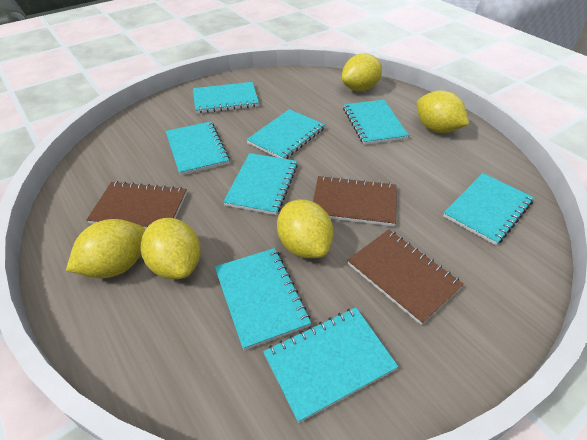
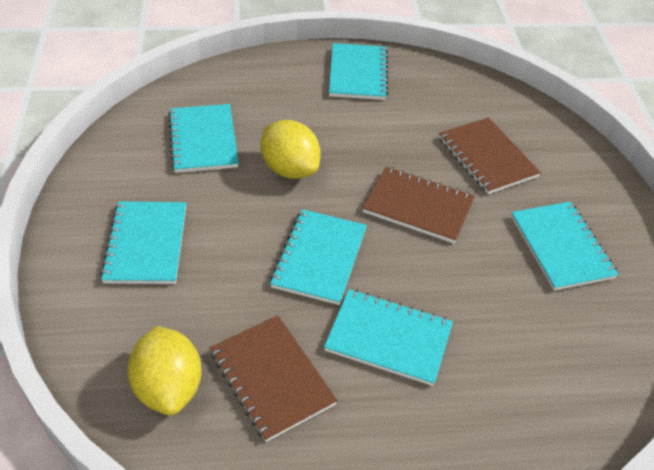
turquoise notebook: [166,121,230,176] [193,82,259,113] [215,248,311,350] [223,153,298,215] [246,109,325,159] [263,307,398,423] [343,100,409,145] [443,173,534,245] = 8 -> [100,201,186,284] [168,104,239,173] [270,209,367,305] [324,289,453,386] [329,43,388,100] [511,202,619,291] = 6
yellow lemon: [66,219,145,278] [140,218,201,279] [277,200,333,258] [342,53,382,91] [417,90,469,133] = 5 -> [127,326,202,415] [260,120,321,179] = 2

